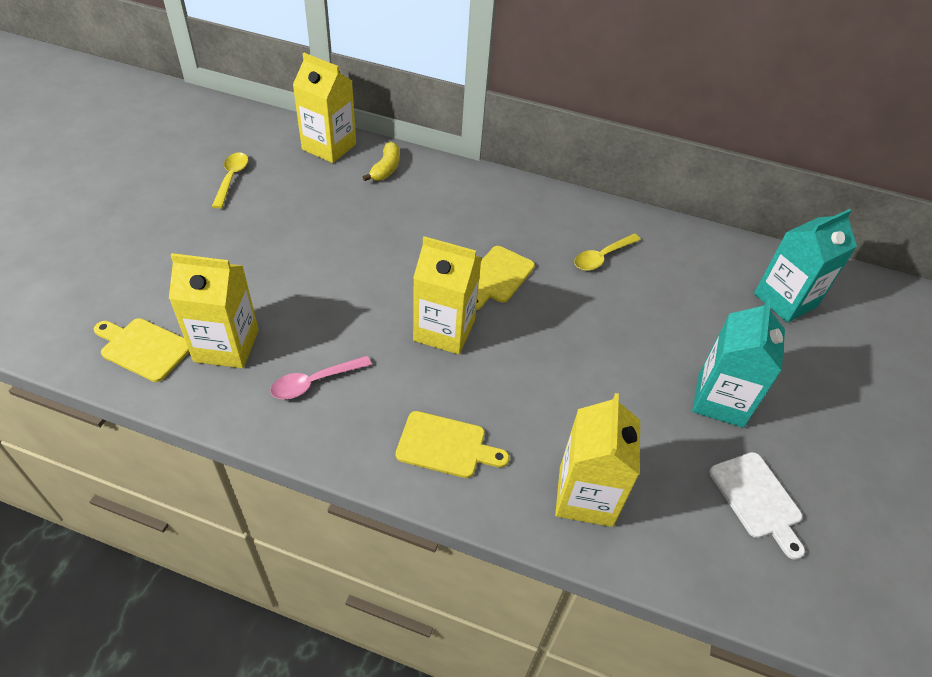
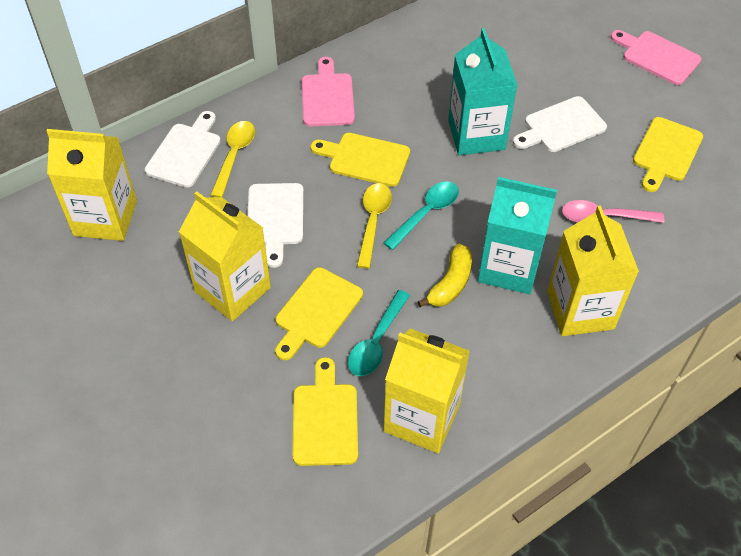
pink cutting board: none = 0 -> [302,57,355,126] [611,30,701,85] = 2
turquoise spoon: none = 0 -> [348,290,410,376] [383,181,459,250] = 2
white cutting board: [709,452,805,560] = 1 -> [145,111,221,188] [247,183,304,268] [513,96,607,152] = 3
yellow cutting board: [94,318,189,382] [396,411,509,478] [476,246,535,310] = 3 -> [275,267,363,360] [293,357,358,466] [310,133,410,187] [633,117,703,192] = 4

